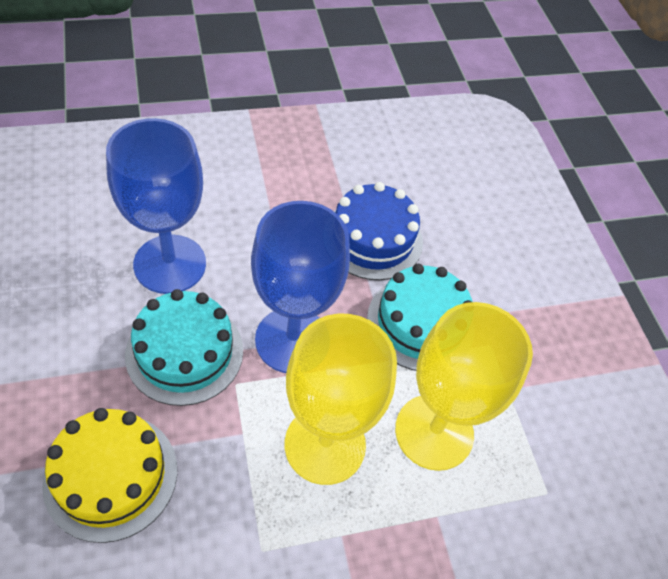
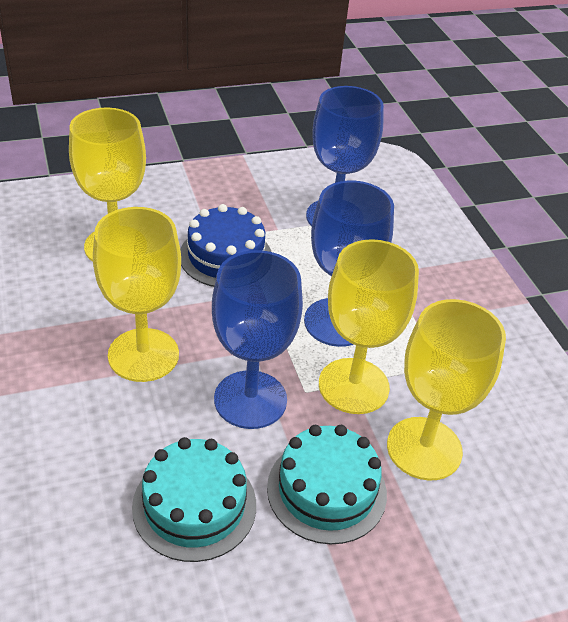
blue goblet: [106,118,206,294] [251,201,350,373] = 2 -> [212,250,303,429] [304,181,394,347] [306,86,384,226] = 3
yellow cake: [42,408,177,543] = 1 -> none = 0
yellow goblet: [285,314,397,485] [395,302,533,471] = 2 -> [69,108,146,262] [93,207,181,382] [319,239,419,414] [387,299,506,481] = 4

